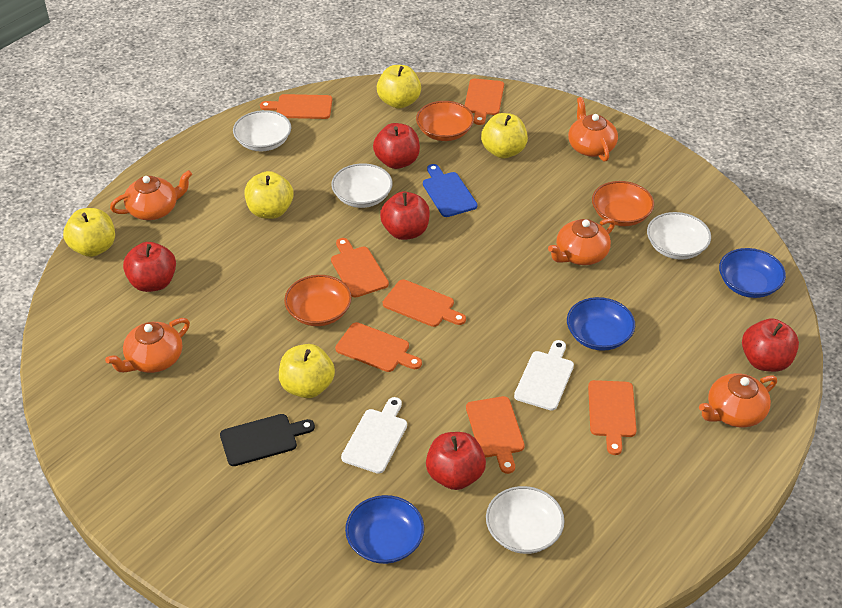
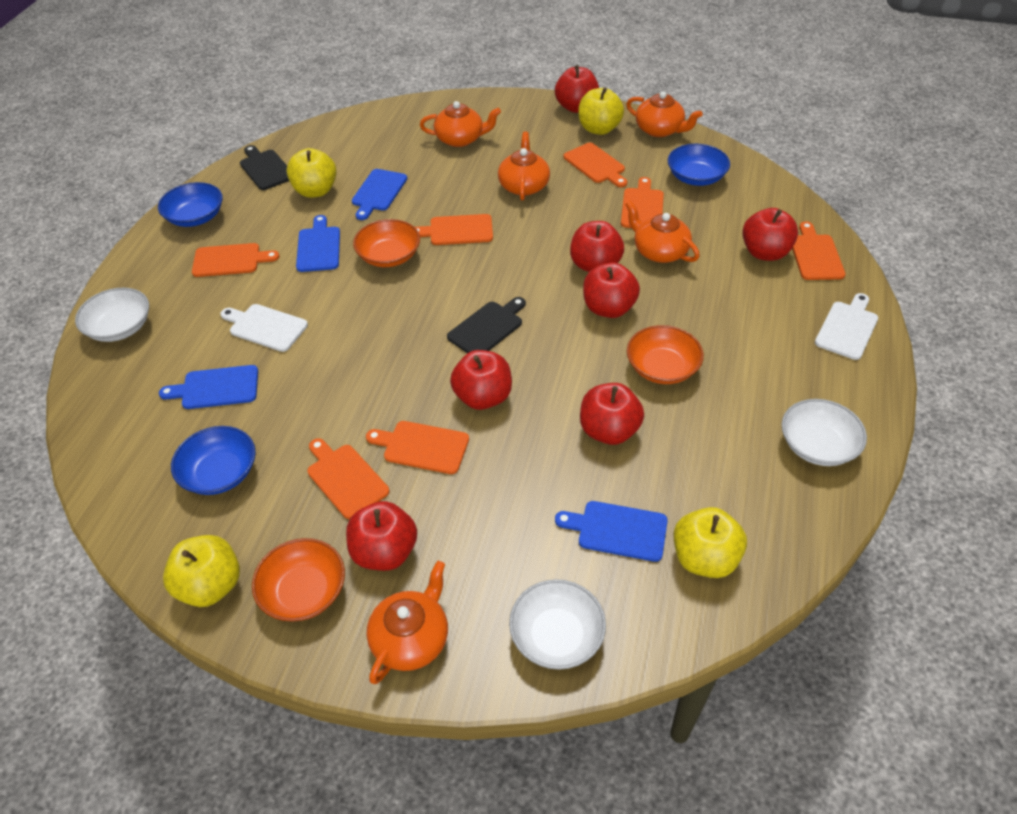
black cutting board: [220,414,315,466] = 1 -> [240,145,289,190] [447,297,526,353] = 2
blue cutting board: [423,164,477,217] = 1 -> [159,365,258,409] [296,215,340,272] [352,169,407,220] [555,501,668,562] = 4
red apple: [123,242,176,292] [373,123,420,169] [380,192,430,240] [426,432,486,490] [742,318,799,372] = 5 -> [346,501,417,571] [450,350,512,410] [555,65,599,113] [570,221,624,272] [580,383,644,445] [583,263,640,318] [742,208,798,261] = 7
white bowl: [233,110,291,151] [331,163,393,208] [486,486,565,554] [647,212,711,260] = 4 -> [75,288,149,342] [509,579,606,670] [781,399,867,466] = 3
yellow apple: [63,208,115,257] [245,171,293,219] [279,344,335,398] [377,65,421,109] [481,113,528,159] = 5 -> [163,535,240,607] [286,148,337,198] [578,88,624,135] [674,507,747,578] = 4

